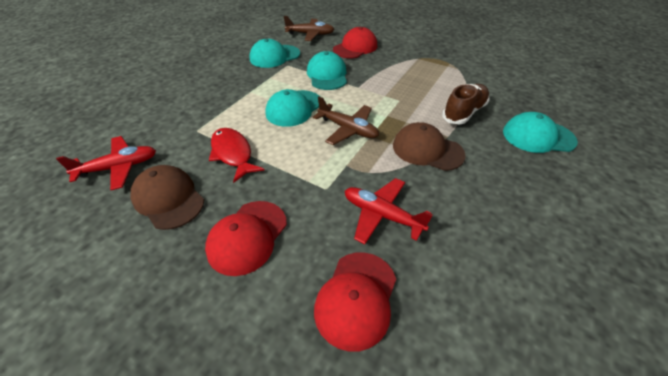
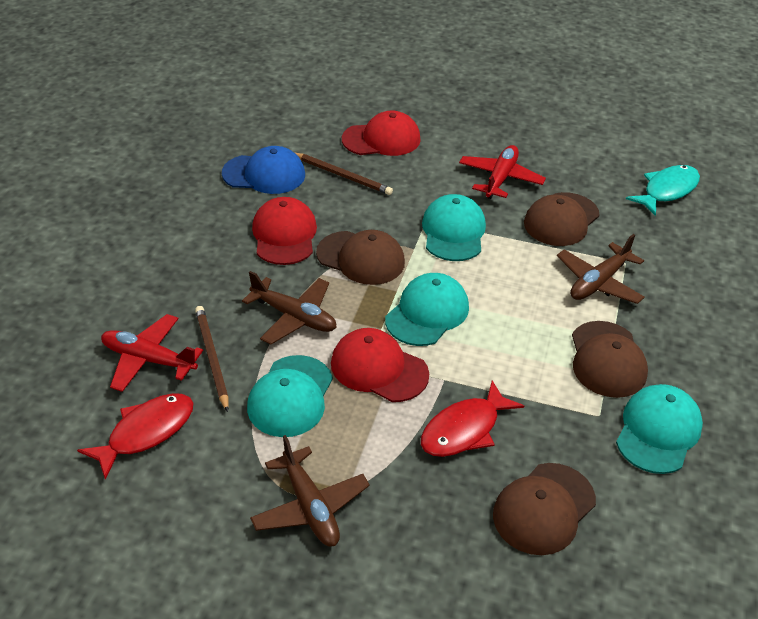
blue cap: none = 0 -> [222,146,305,194] = 1
brown cap: [131,165,204,230] [393,122,466,171] = 2 -> [316,230,405,285] [493,463,596,555] [524,192,600,246] [572,321,648,398] = 4
brown pencil: none = 0 -> [195,306,229,412] [295,153,393,195] = 2
brown plane: [284,16,334,41] [313,97,379,145] = 2 -> [242,271,337,345] [250,435,370,547] [557,234,645,304] = 3
brown shoe: [442,84,490,125] = 1 -> none = 0
red fish: [209,128,264,183] = 1 -> [77,393,193,480] [421,380,524,457] = 2
turquoise fish: none = 0 -> [626,165,700,216] = 1

